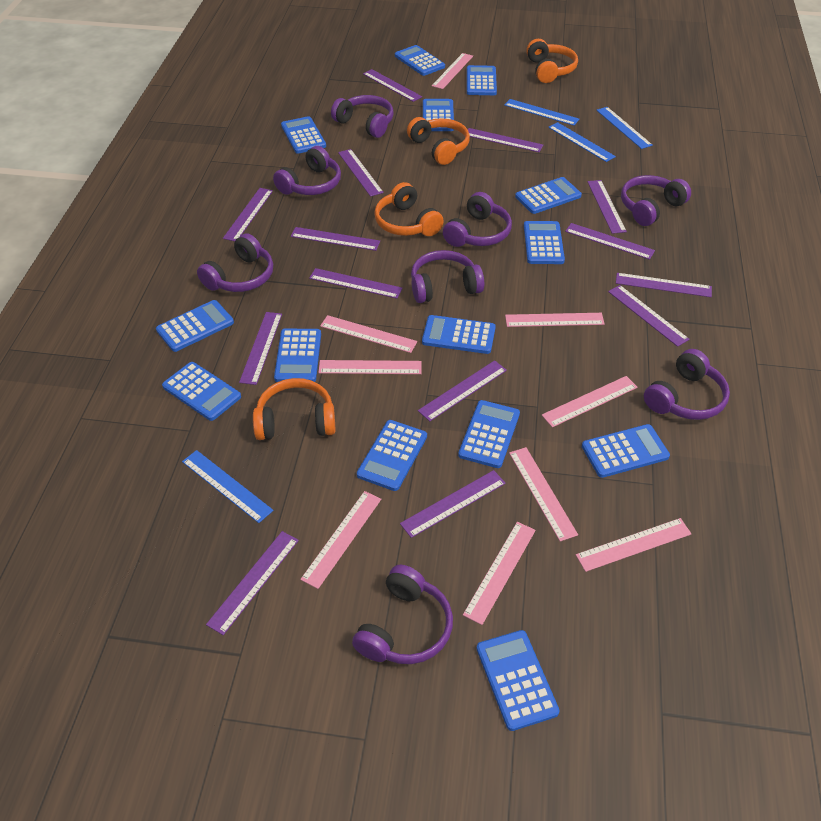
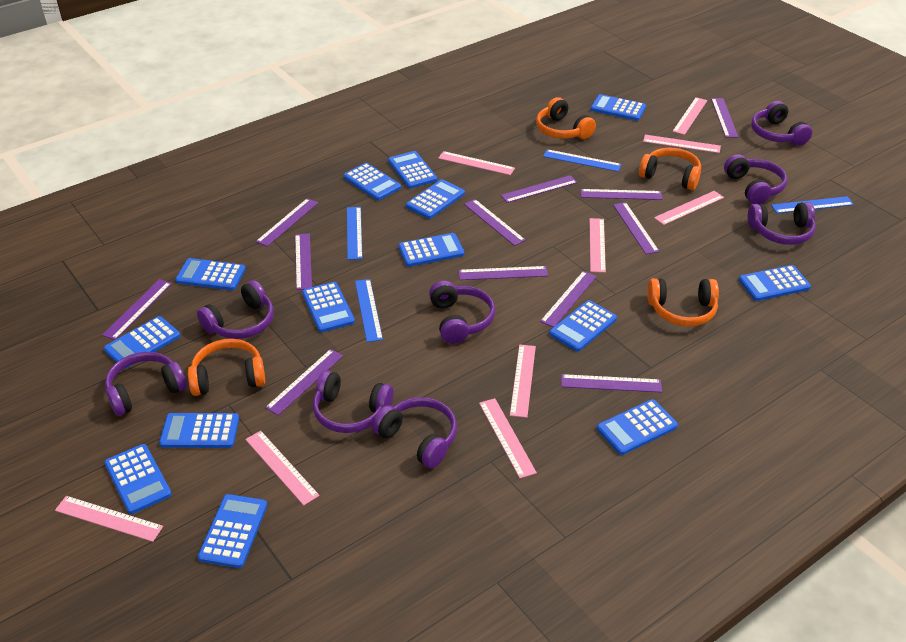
purple ruler: [206,531,299,635] [223,188,273,241] [239,312,282,385] [291,227,380,251] [309,268,403,299] [338,149,384,197] [363,69,422,102] [400,470,506,538] [418,360,507,421] [468,128,543,152] [565,223,655,260] [587,180,627,234] [608,285,690,347] [616,273,712,297] = 14 -> [102,279,172,340] [256,198,318,246] [265,349,343,415] [295,233,312,290] [458,266,548,280] [464,199,526,246] [501,175,577,203] [540,271,597,327] [561,374,662,393] [580,189,663,200] [613,202,660,254] [711,98,738,138] = 12

